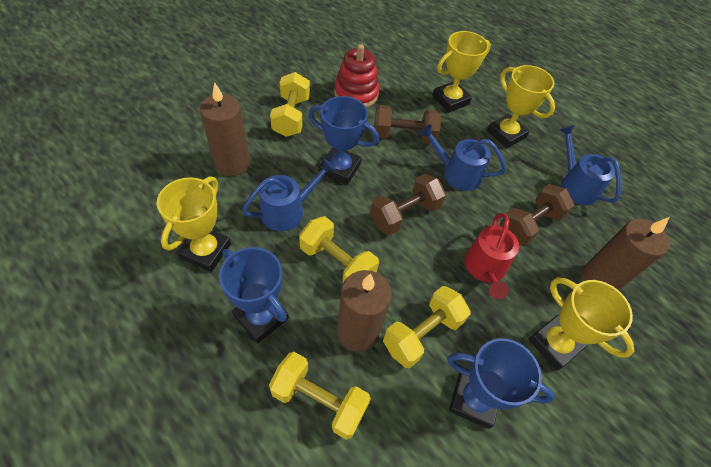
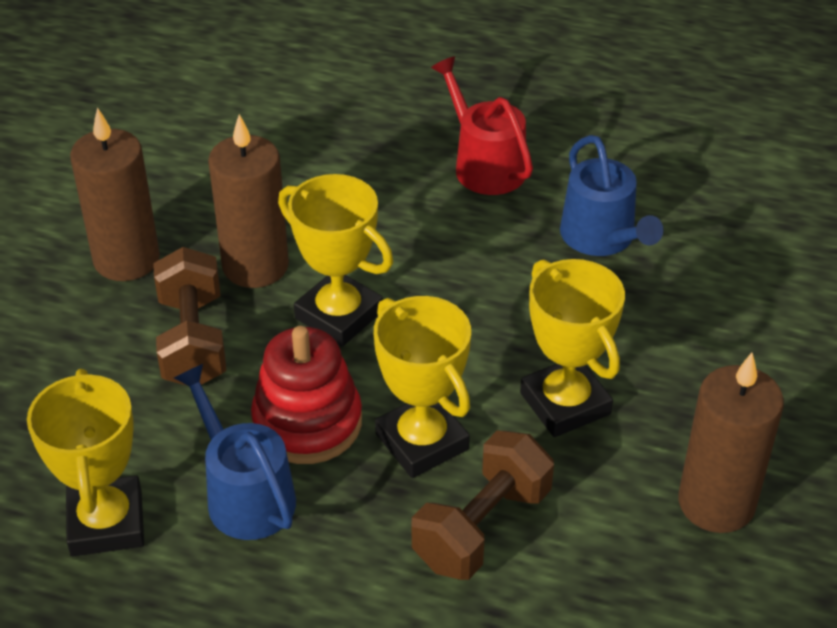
blue trophy: [219,247,289,343] [308,96,379,185] [447,338,555,429] = 3 -> none = 0
blue watering can: [242,159,336,231] [419,124,506,191] [559,125,621,205] = 3 -> [174,364,296,540] [560,135,664,256] = 2
brown dumbbell: [370,174,446,235] [374,105,441,143] [500,184,575,246] = 3 -> [153,247,226,386] [412,431,554,580] = 2
yellow dumbbell: [269,352,371,440] [270,72,310,137] [299,216,379,283] [383,286,470,368] = 4 -> none = 0

